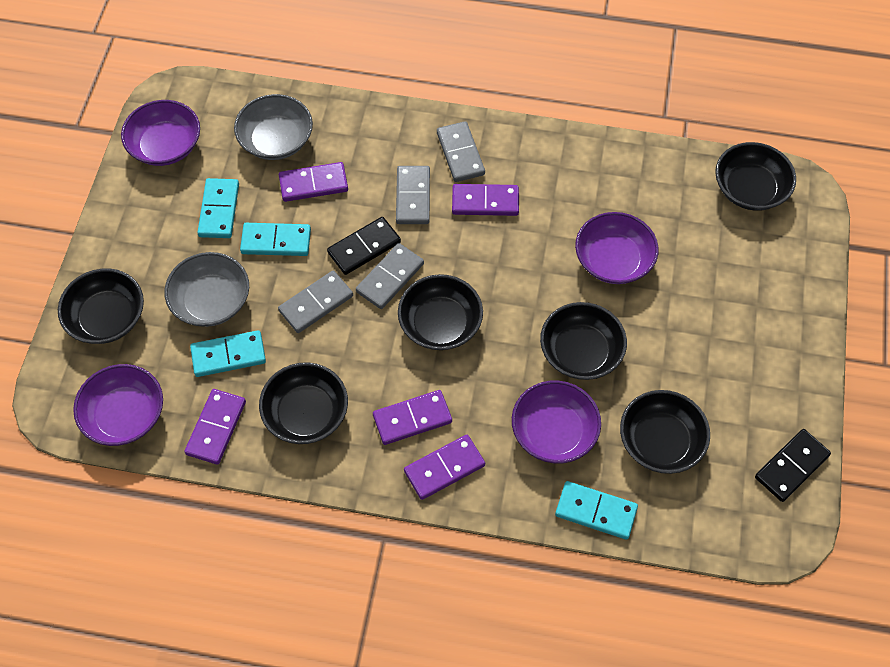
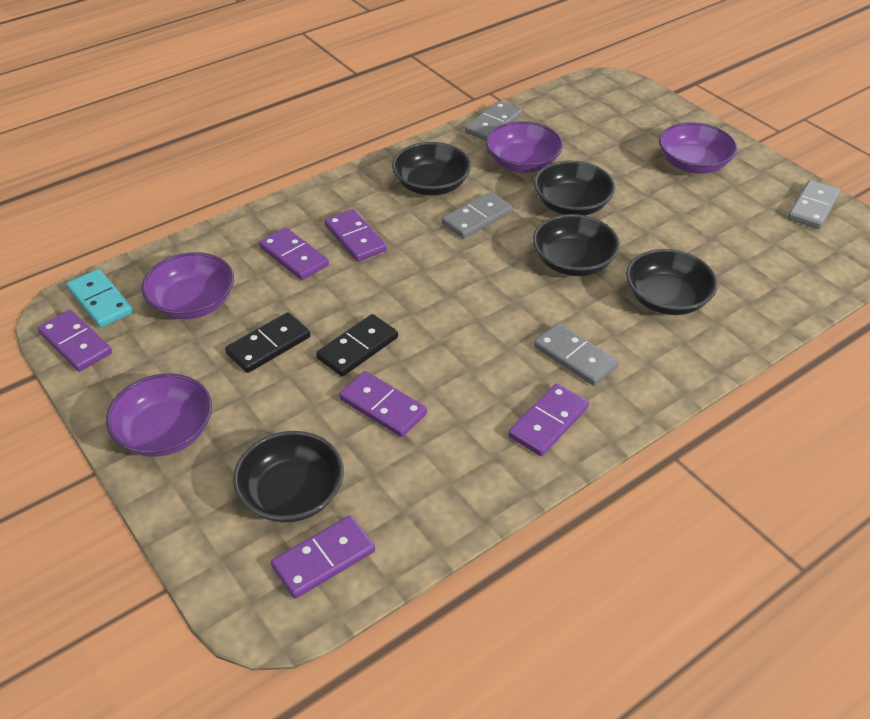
black bowl: [58,268,144,344] [259,362,348,444] [398,274,483,350] [540,302,627,380] [620,390,710,474] [715,142,796,211] = 6 -> [233,431,344,523] [392,142,471,196] [533,214,620,276] [534,161,615,216] [626,249,718,315] = 5
grey bowl: [164,252,249,327] [234,94,313,160] = 2 -> none = 0
purple domino: [184,389,246,465] [279,162,348,202] [373,390,452,445] [404,435,485,500] [452,184,519,216] = 5 -> [37,310,112,372] [259,227,329,280] [271,516,375,599] [324,209,387,262] [339,371,427,437] [508,383,589,456] = 6
turquoise domino: [190,330,266,377] [197,178,239,238] [240,223,311,256] [555,481,638,540] = 4 -> [66,269,133,328] = 1

